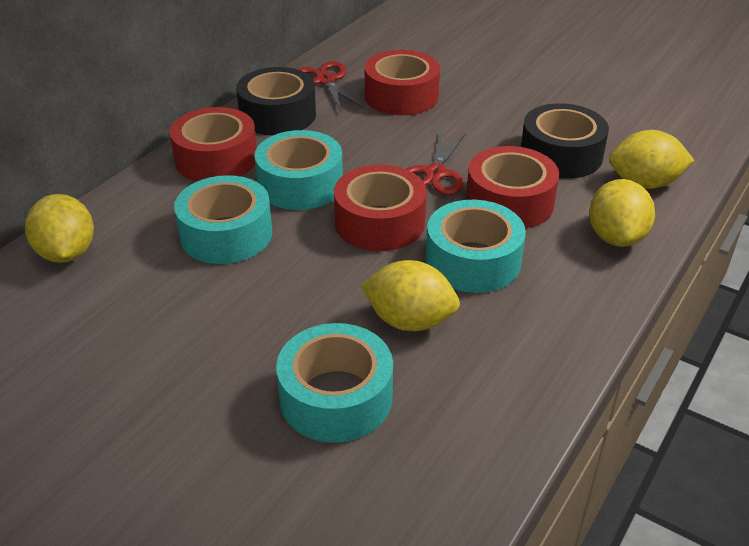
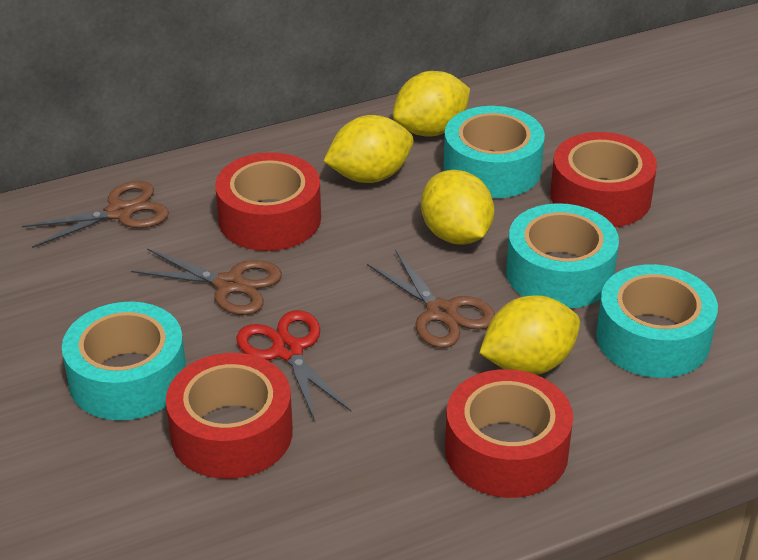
black tape: [236,67,316,135] [521,103,609,178] = 2 -> none = 0
brown scissors: none = 0 -> [22,181,169,248] [131,248,282,315] [367,249,495,348] = 3
red scissors: [298,61,364,111] [406,131,466,195] = 2 -> [236,310,351,421] = 1

